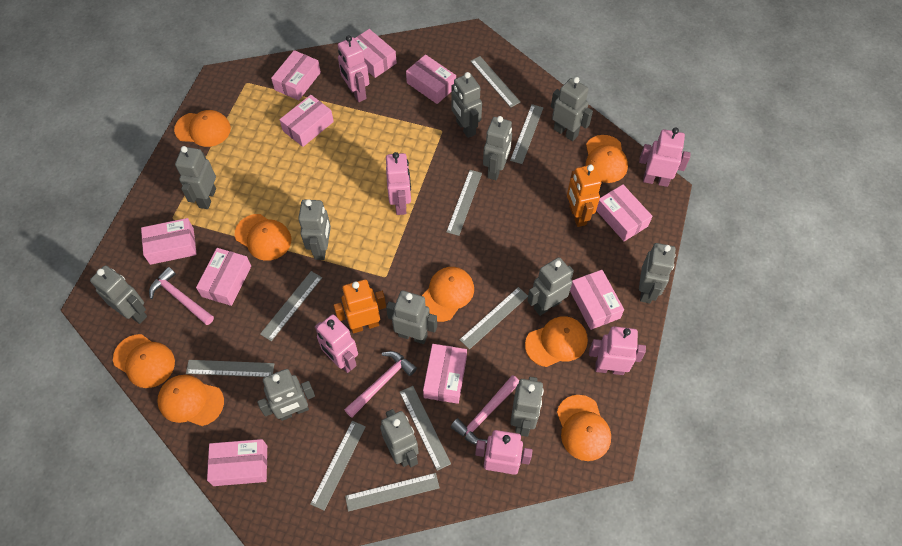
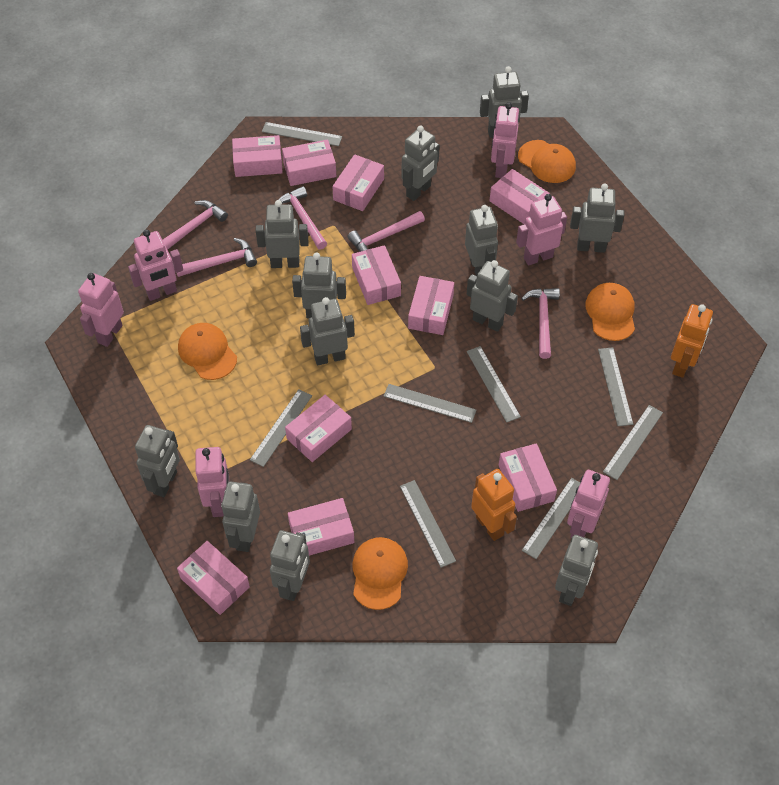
grey ruler: [186,360,275,377] [260,271,322,341] [310,421,366,511] [345,473,440,512] [400,386,451,471] [446,170,482,236] [459,287,528,349] [470,56,520,108] [510,104,543,164] = 9 -> [250,389,312,467] [262,122,342,146] [384,384,477,423] [400,480,456,568] [467,346,521,423] [522,478,580,559] [598,347,633,426] [603,405,663,480] = 8
orange cap: [113,334,175,388] [157,375,224,426] [174,110,231,147] [235,214,291,261] [422,267,474,322] [525,316,588,367] [557,395,611,461] [586,135,628,183] = 8 -> [178,323,237,380] [352,537,408,610] [518,140,576,183] [586,283,635,341] = 4
pink hammer: [149,267,214,325] [344,351,417,418] [450,375,519,445] = 3 -> [163,200,228,250] [177,238,257,277] [278,186,327,250] [348,211,425,252] [521,288,560,359] = 5

